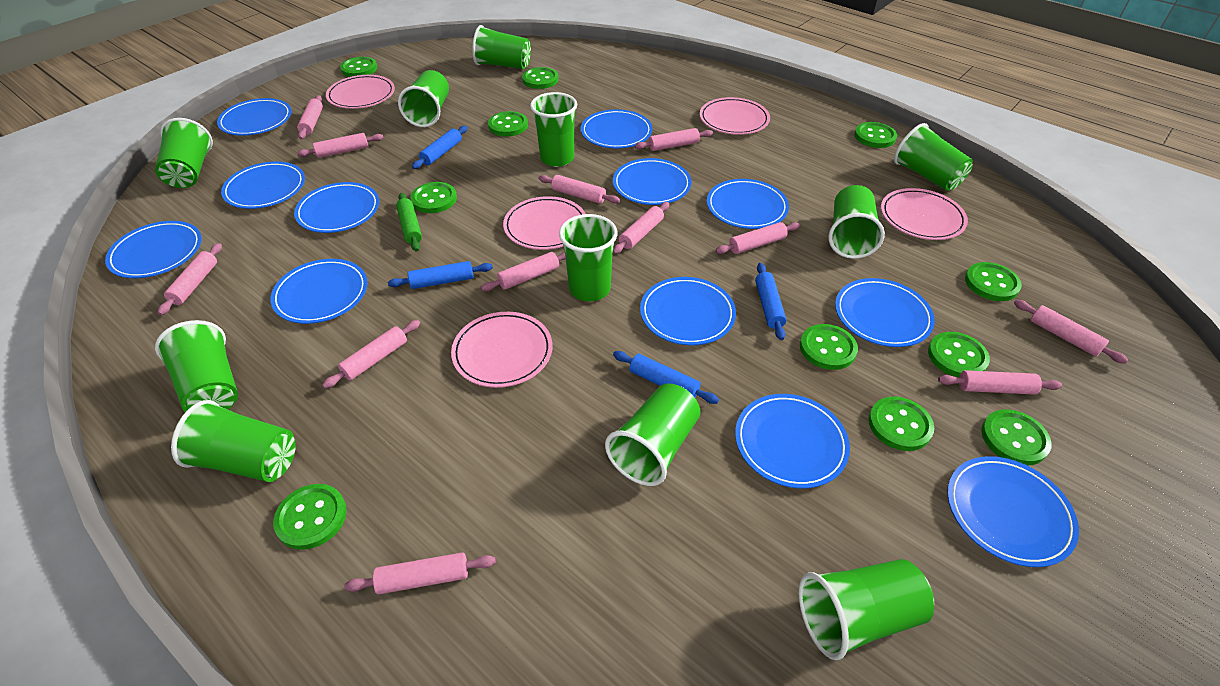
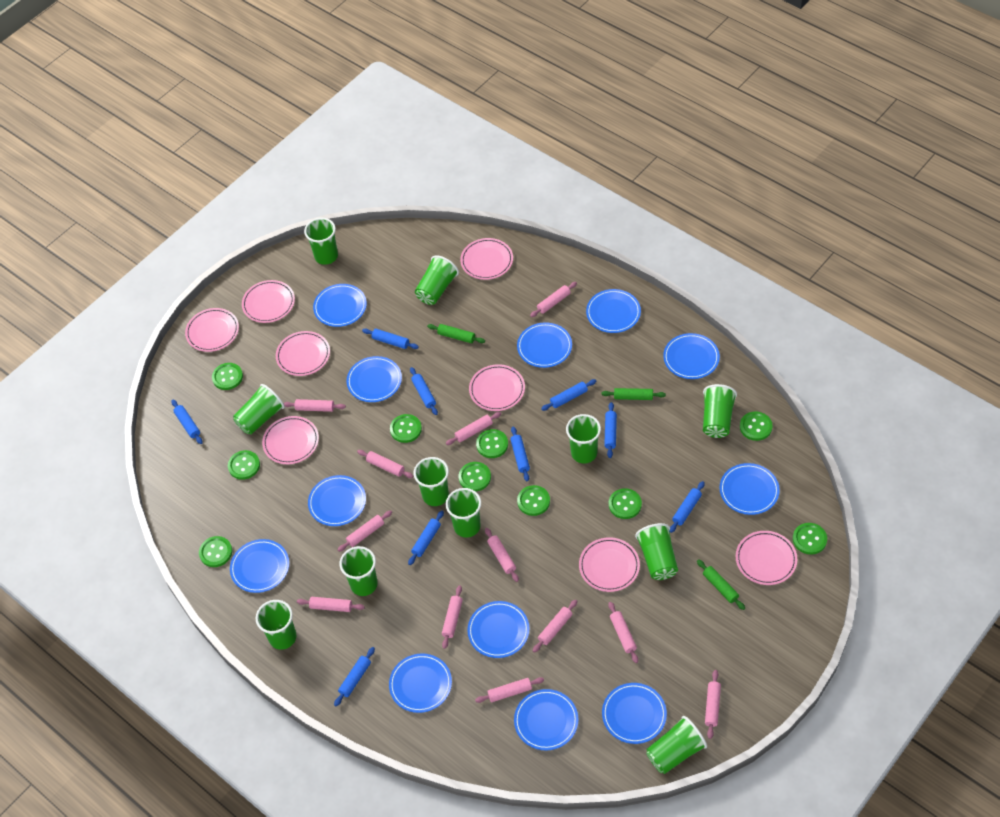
blue rolling pin: [388,261,493,289] [412,126,467,169] [613,351,719,404] [755,263,787,340] = 4 -> [171,400,203,444] [334,647,375,706] [362,328,419,349] [408,511,444,565] [410,367,438,415] [510,426,530,481] [541,379,596,411] [604,402,617,458] [670,481,705,533] = 9
green button: [273,484,347,550] [340,57,377,77] [411,182,457,213] [488,111,528,136] [522,67,559,89] [800,324,858,370] [854,122,897,148] [868,396,934,451] [928,332,990,377] [965,262,1022,301] [981,409,1052,465] = 11 -> [199,536,232,567] [212,363,243,390] [228,450,260,480] [390,414,422,443] [459,462,491,492] [476,429,508,458] [517,485,550,516] [609,488,642,519] [740,412,773,441] [793,523,827,555] = 10
green rolling pin: [396,193,422,251] = 1 -> [427,324,485,343] [601,388,666,400] [697,559,745,610] = 3
pink plate: [326,75,395,109] [451,312,552,388] [503,196,586,250] [700,97,770,135] [881,188,968,240] = 5 -> [185,308,239,352] [242,280,295,323] [262,416,319,464] [276,331,330,376] [460,238,513,280] [469,364,525,411] [579,537,640,592] [736,531,797,585] = 8

